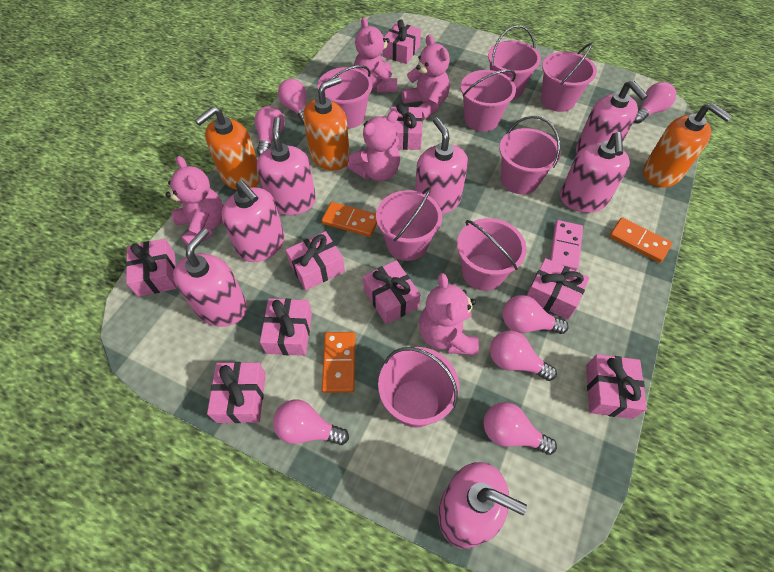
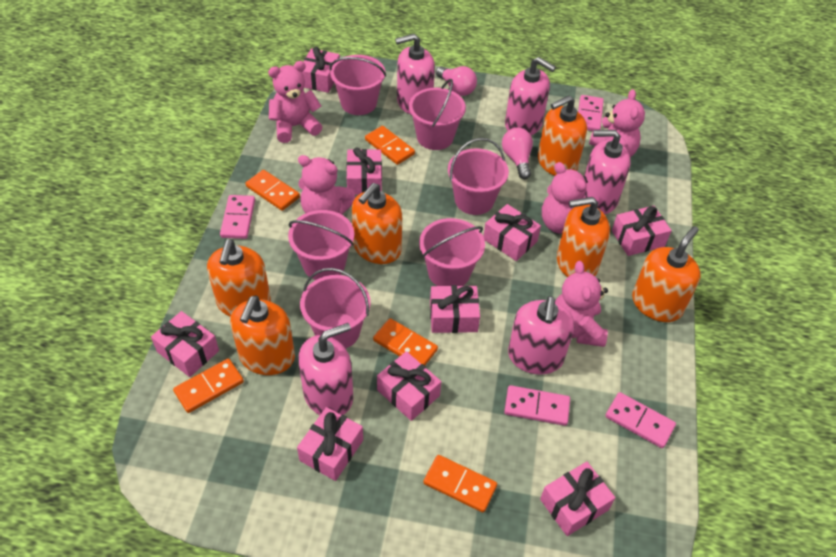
orange domino: [322,202,377,237] [322,332,356,393] [609,217,672,263] = 3 -> [173,358,244,413] [246,170,300,211] [365,126,415,165] [373,318,438,366] [423,455,497,513] = 5
orange soap dispenser: [195,106,260,190] [303,77,350,170] [643,103,732,187] = 3 -> [207,239,271,317] [230,296,295,375] [352,183,402,264] [538,95,587,176] [557,197,610,277] [632,226,701,322] = 6
pink bucket: [318,65,372,129] [376,187,442,261] [378,347,459,428] [457,218,527,291] [461,70,516,132] [488,25,541,100] [499,116,561,194] [541,43,597,112] = 8 -> [288,210,354,280] [300,268,370,348] [330,55,386,115] [409,79,466,150] [419,218,485,286] [448,138,509,215] = 6
pink domino: [550,220,583,271] = 1 -> [220,195,255,239] [504,385,570,426] [578,95,604,131] [605,392,676,448] = 4
pink light bulb: [255,106,285,155] [273,400,349,445] [278,79,307,124] [484,402,557,455] [490,330,557,381] [502,295,569,334] [634,82,676,124] = 7 -> [436,66,477,96] [502,128,533,179] = 2
pink soap dispenser: [173,228,247,327] [221,180,285,262] [257,117,316,215] [415,117,468,214] [438,462,527,549] [560,132,630,213] [576,80,648,153] = 7 -> [298,323,353,415] [395,34,435,114] [505,57,556,135] [508,296,575,375] [583,130,631,214] = 5

